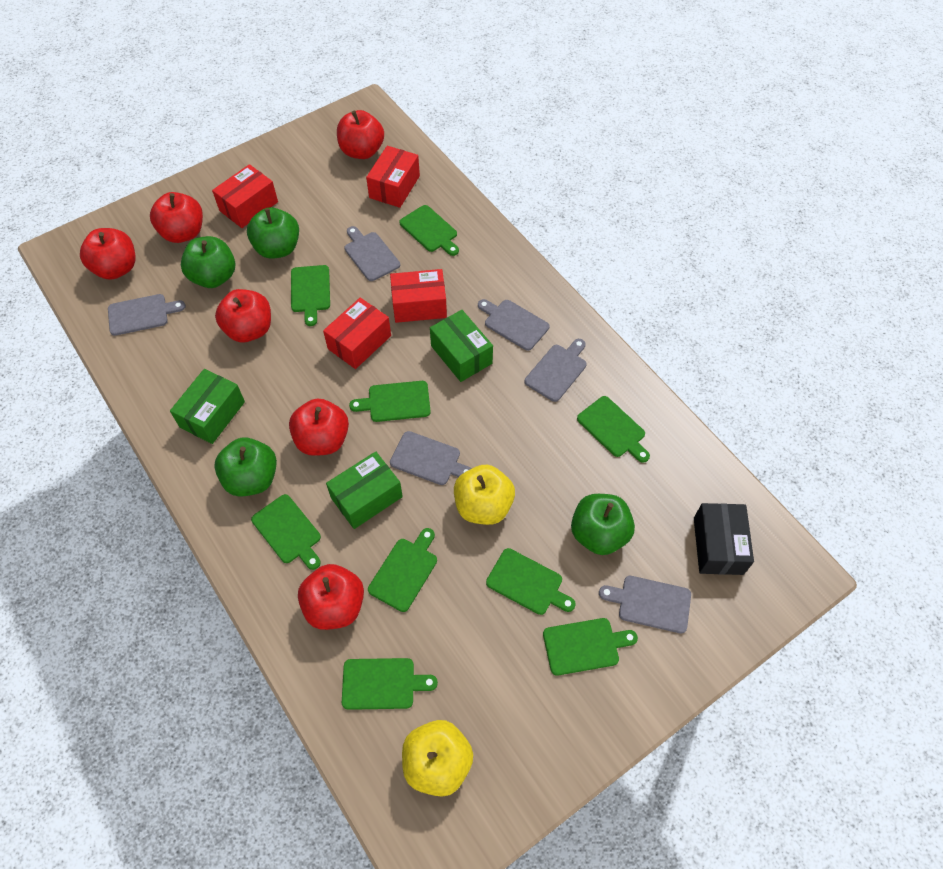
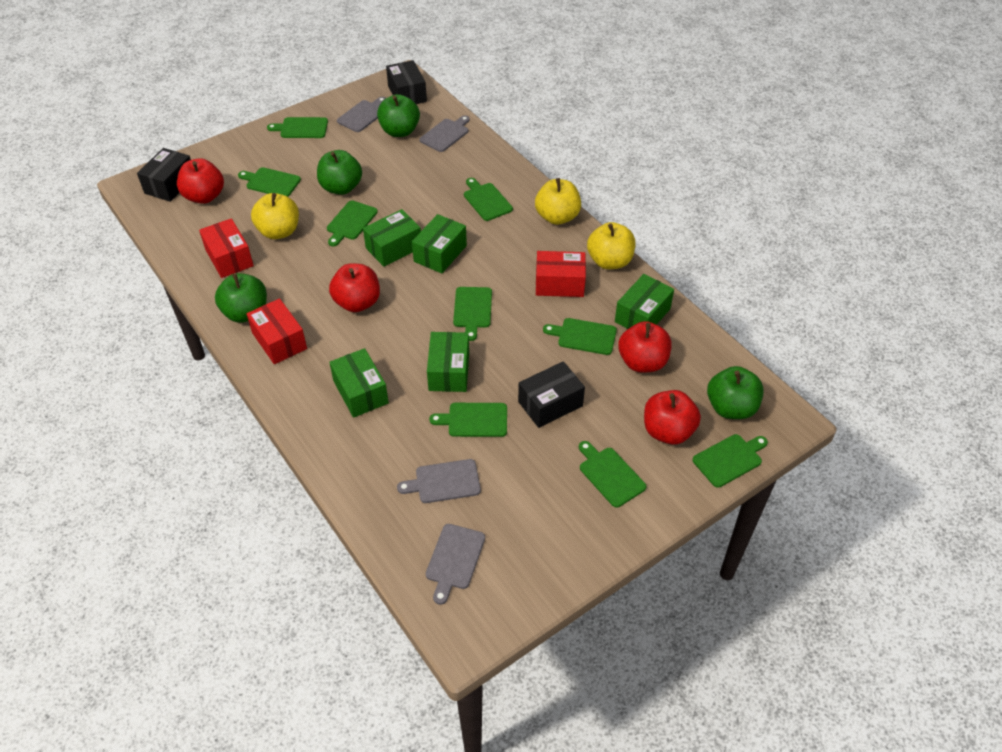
black box: [694,503,754,575] = 1 -> [137,148,191,202] [386,60,427,104] [518,361,585,428] = 3
green box: [170,369,245,444] [326,451,403,529] [430,310,493,382] = 3 -> [329,348,389,418] [363,209,421,267] [412,214,467,273] [427,332,469,392] [615,274,674,329] = 5
grey cutting board: [108,294,186,336] [345,226,400,281] [390,431,472,485] [478,299,549,351] [524,339,587,402] [599,576,691,634] = 6 -> [337,97,386,132] [397,459,481,503] [419,115,470,152] [426,524,485,605] = 4
red apple: [80,228,136,280] [150,192,203,243] [215,289,271,342] [289,399,349,456] [298,564,364,630] [337,110,384,159] = 6 -> [177,158,224,204] [329,263,380,312] [618,321,672,373] [644,390,701,445] = 4
red box: [212,164,278,228] [323,298,391,369] [366,146,420,208] [390,269,447,323] = 4 -> [199,218,254,278] [247,298,307,364] [536,251,586,297] = 3
yellow apple: [402,720,473,797] [454,465,515,525] = 2 -> [251,193,299,239] [535,178,581,225] [587,222,635,269] = 3

